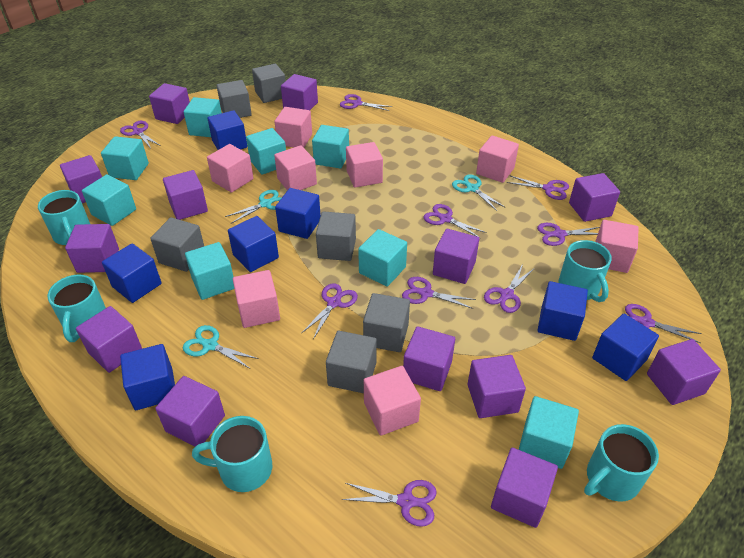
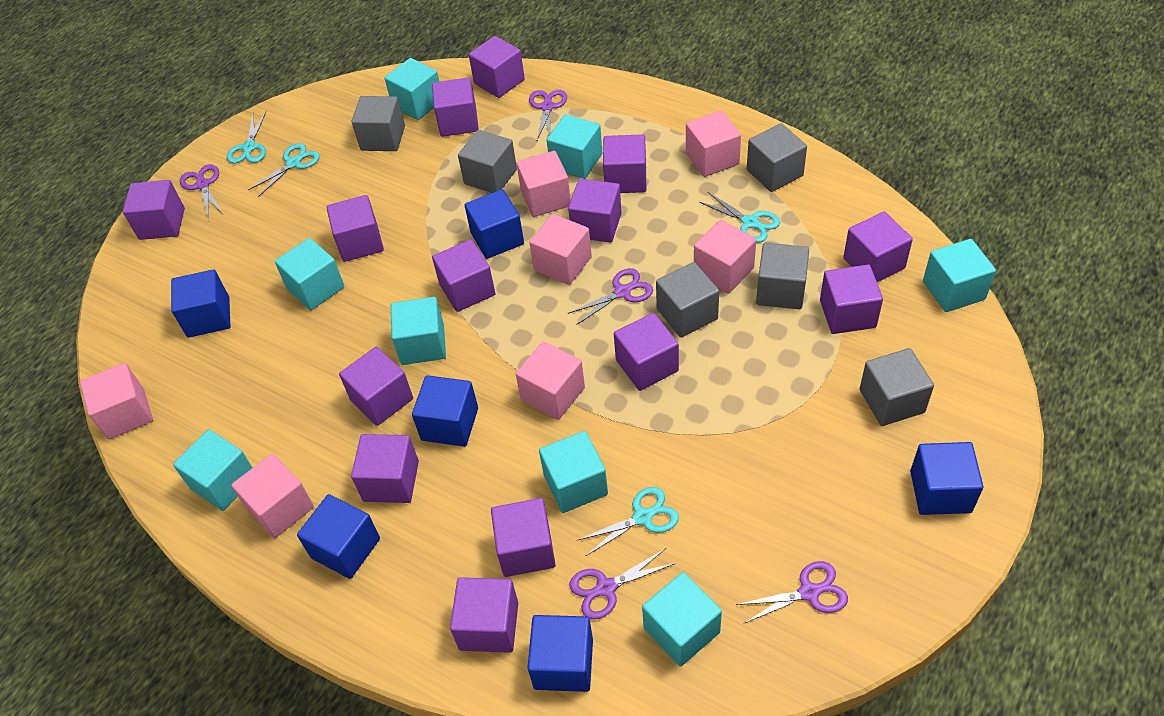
blue cube: [102,243,162,303] [120,344,175,410] [207,110,247,150] [228,216,279,272] [275,188,321,239] [538,281,588,341] [592,313,659,381] = 7 -> [171,269,231,338] [297,494,380,579] [412,375,478,447] [464,189,524,259] [528,615,593,692] [910,442,983,515] = 6
pink cube: [207,144,253,193] [233,270,280,328] [274,107,312,148] [274,145,317,190] [346,142,383,188] [364,366,421,436] [476,136,519,183] [595,220,639,273] = 8 -> [80,363,153,439] [231,454,314,538] [516,151,571,217] [516,341,585,420] [529,214,592,285] [686,111,741,177] [694,220,756,294] = 7
purple cube: [60,155,102,203] [65,224,119,273] [76,306,142,373] [149,83,190,124] [155,376,225,447] [163,170,208,220] [281,74,318,110] [403,326,455,391] [433,229,479,284] [467,355,526,418] [491,448,558,528] [569,173,620,222] [647,339,721,405] = 13 -> [123,180,185,240] [326,195,384,262] [339,347,413,426] [351,434,419,503] [432,77,479,137] [432,239,495,312] [450,577,518,653] [469,36,525,98] [491,498,556,577] [568,179,621,243] [603,134,646,193] [614,313,679,391] [820,264,883,334] [843,211,913,282] = 14
purple scissors: [120,121,161,149] [302,283,358,339] [340,94,392,111] [342,480,437,527] [402,277,476,309] [423,204,487,239] [484,264,535,313] [507,175,569,200] [537,223,600,246] [625,304,702,343] = 10 -> [180,164,223,219] [529,90,567,140] [567,268,653,325] [570,548,675,619] [736,561,848,623] = 5
turquoise mug: [38,190,90,245] [48,275,106,342] [192,416,272,492] [558,240,612,302] [584,424,659,502] = 5 -> none = 0
turquoise scissors: [183,325,259,368] [225,190,282,224] [452,174,506,211] = 3 -> [227,112,266,163] [248,143,320,197] [578,487,679,556] [699,192,780,243] = 4

